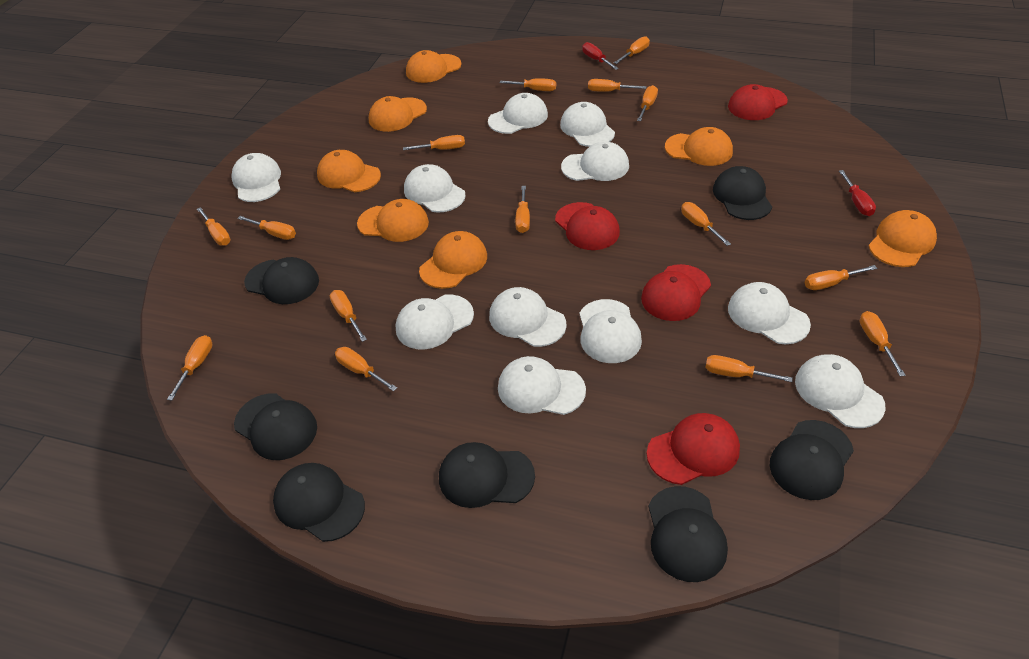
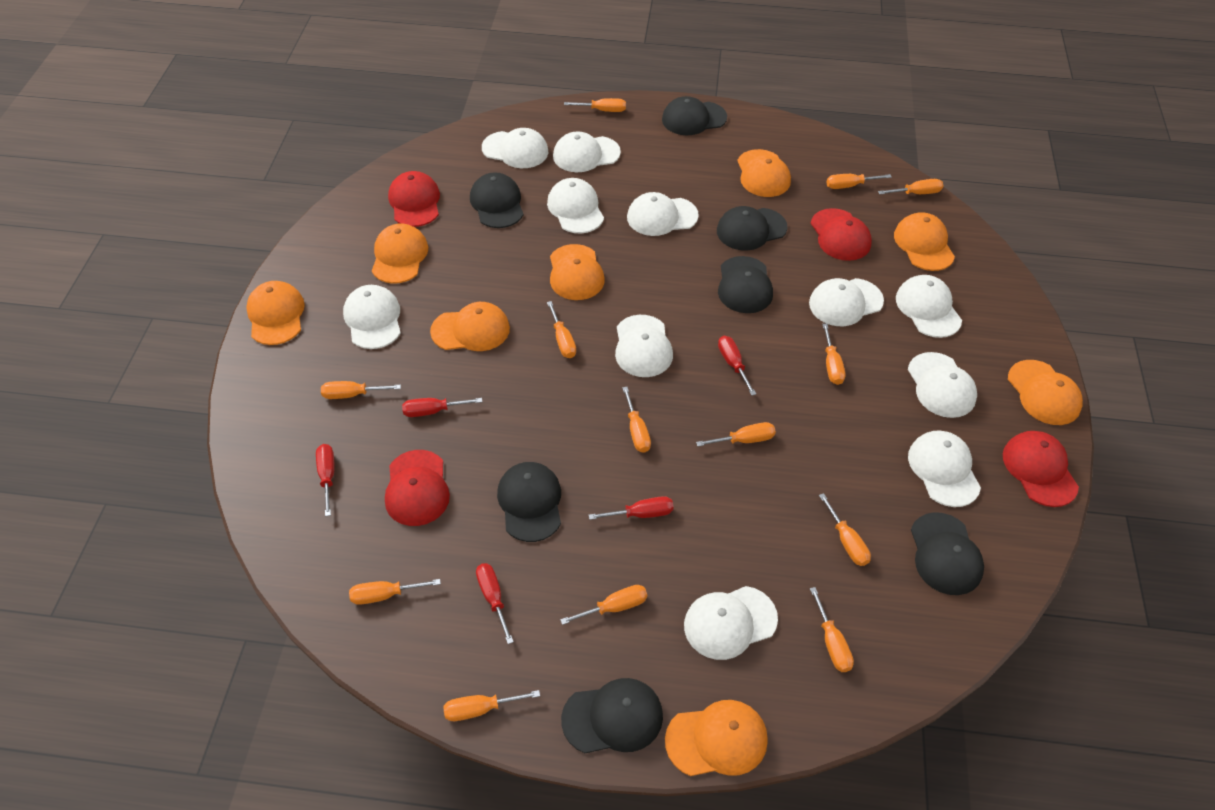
orange cap: [317,150,381,192] [357,199,429,242] [369,96,427,132] [406,50,461,83] [419,231,487,289] [665,127,733,166] [869,210,937,267] = 7 -> [246,281,305,345] [372,223,428,284] [430,302,510,351] [550,244,605,300] [665,700,768,776] [737,149,791,197] [894,212,955,271] [1008,360,1083,425] = 8
orange screwdriver: [167,335,213,400] [197,207,231,246] [237,216,296,240] [330,290,367,342] [335,347,397,391] [403,135,465,150] [500,78,556,91] [515,186,530,233] [588,79,646,92] [614,36,650,64] [637,85,658,121] [681,202,731,246] [705,355,793,382] [805,265,877,290] [860,311,906,376] = 15 -> [321,381,401,399] [349,579,441,605] [443,690,540,721] [547,301,576,358] [560,585,647,625] [564,98,626,112] [622,387,651,453] [696,422,776,447] [810,587,854,672] [819,493,871,566] [822,324,846,385] [827,174,892,189] [878,179,943,194] = 13
red screwdriver: [582,42,619,70] [839,170,876,216] = 2 -> [316,444,335,516] [402,398,482,417] [476,563,514,644] [589,496,674,520] [718,336,756,396] = 5

